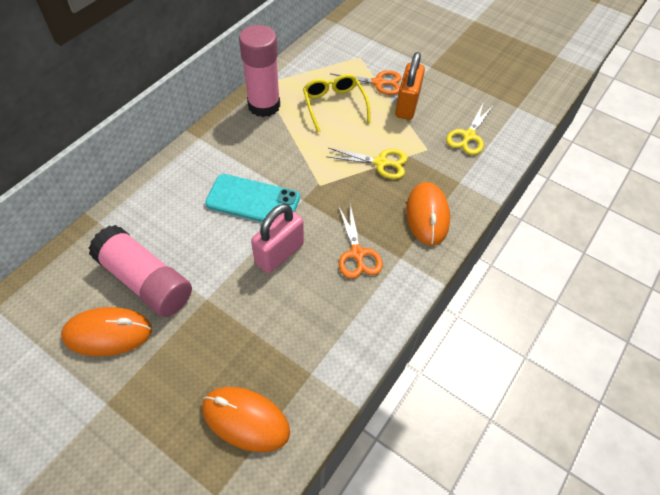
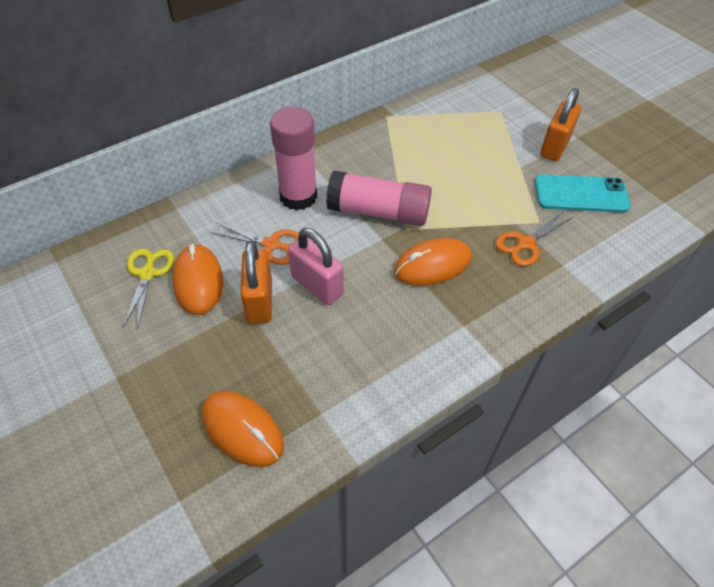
orange padlock: [395,52,425,120] = 1 -> [240,241,272,324] [540,88,581,161] = 2
yellow glasses: [303,74,371,133] = 1 -> none = 0
yellow scissors: [326,148,407,179] [446,104,493,155] = 2 -> [122,249,174,330] = 1

